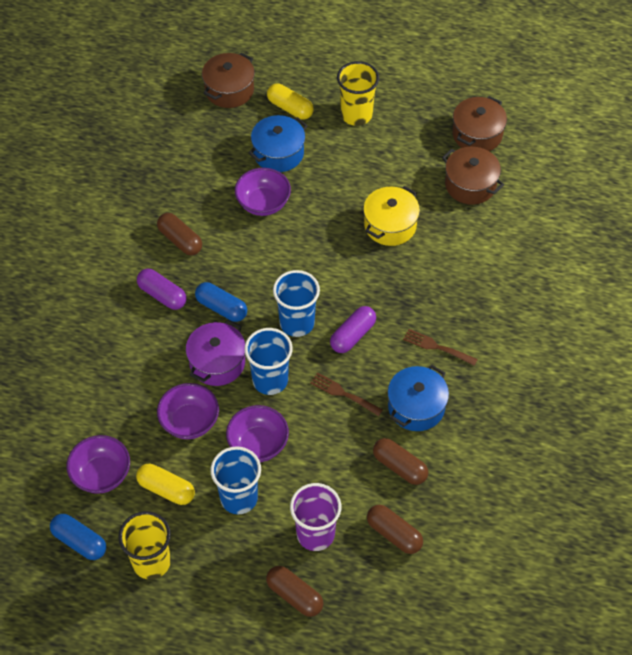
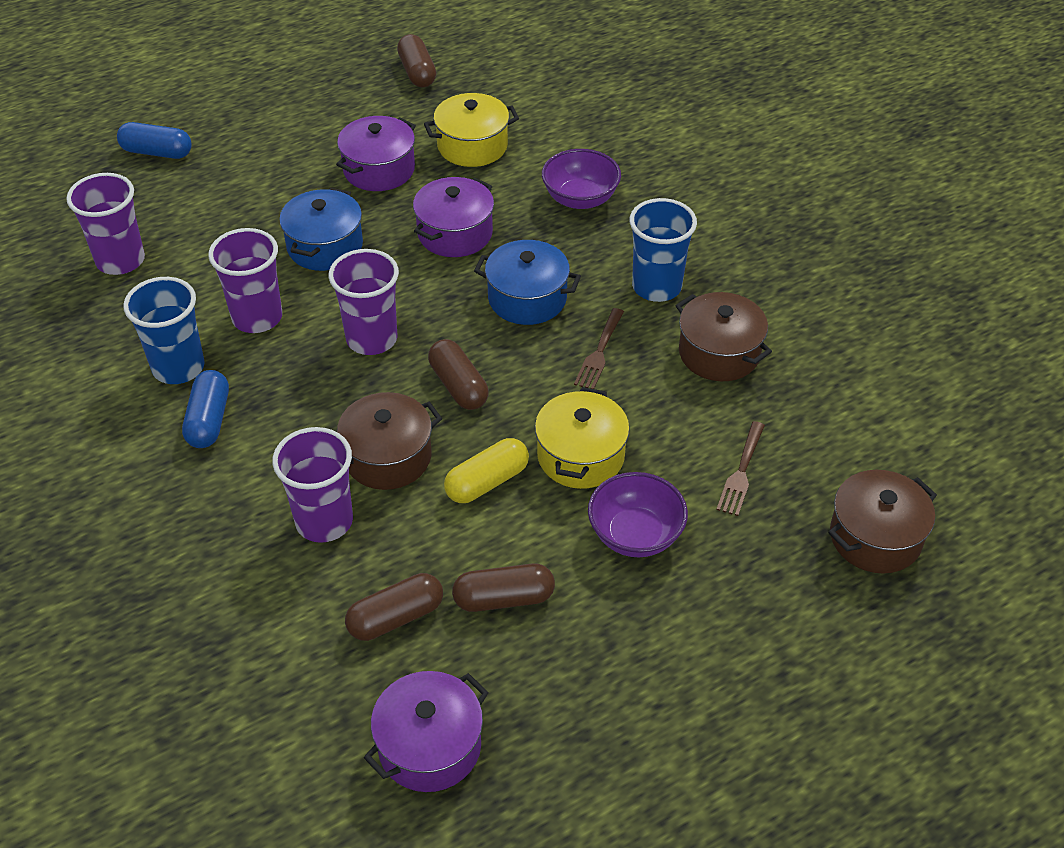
blue cup: [210,446,261,514] [244,328,293,395] [273,270,320,337] = 3 -> [123,277,205,384] [630,198,697,302] = 2
purple bowl: [67,435,130,494] [157,383,219,439] [226,405,289,462] [235,168,291,216] = 4 -> [542,149,621,209] [588,472,688,557] = 2
purple capsule: [137,269,187,310] [330,306,376,353] = 2 -> none = 0
purple cup: [290,483,341,551] = 1 -> [66,173,145,275] [208,228,282,333] [272,427,353,543] [329,249,399,355] = 4
purple pot: [186,320,245,386] = 1 -> [336,116,416,191] [364,671,489,792] [413,177,494,257] = 3
yellow capsule: [136,464,195,505] [267,83,314,120] = 2 -> [444,438,529,503] = 1
yellow cup: [118,511,171,579] [337,61,379,126] = 2 -> none = 0
yellow pot: [363,186,420,246] = 1 -> [424,93,519,167] [535,387,630,489] = 2

